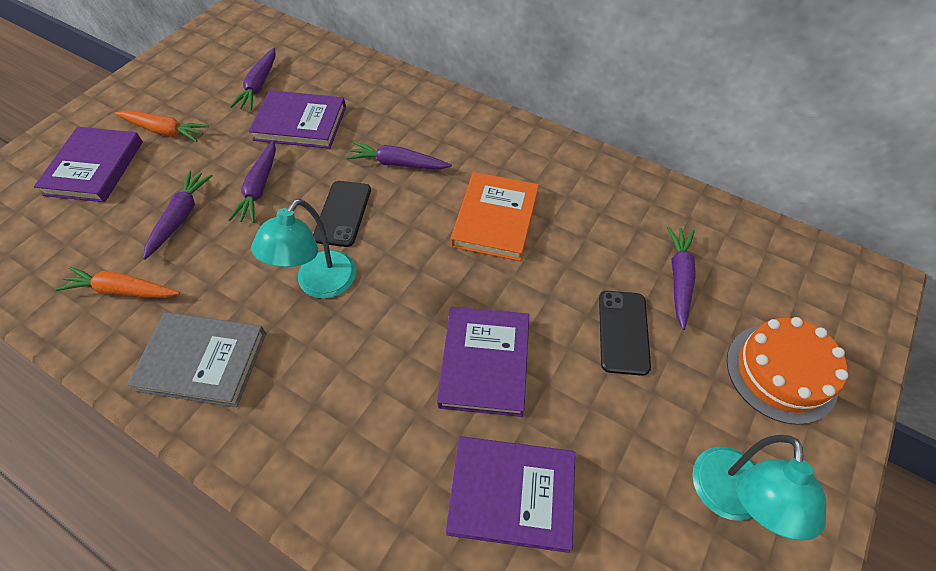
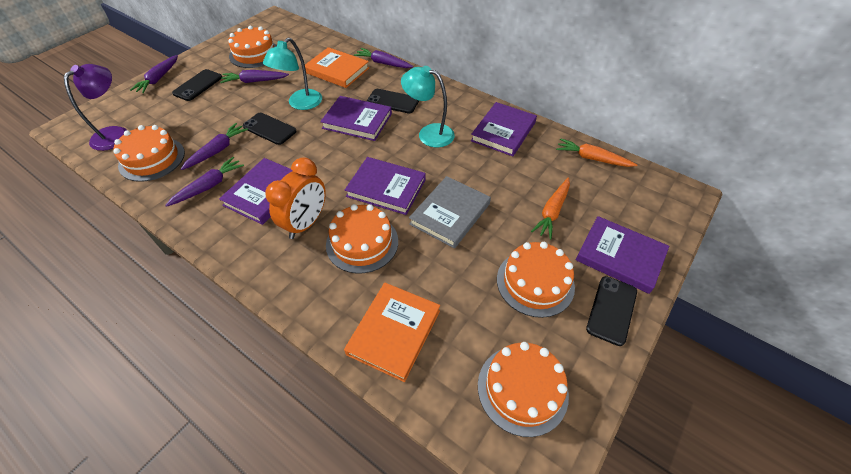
black phone: [313,181,371,247] [599,291,651,376] = 2 -> [172,69,222,101] [242,113,297,145] [367,89,419,113] [586,276,637,346] = 4
orange book: [451,172,539,261] = 1 -> [305,47,369,88] [344,283,440,382] = 2
orange cake: [727,317,848,425] = 1 -> [113,125,185,182] [228,26,277,68] [326,204,398,274] [478,342,569,437] [497,242,575,318] = 5
orange clock: none = 0 -> [265,157,326,239] = 1
purple book: [34,127,143,202] [249,90,346,149] [437,307,529,417] [446,436,575,553] = 4 -> [219,158,292,225] [320,96,392,141] [345,157,426,215] [471,102,537,156] [576,216,669,294] = 5
purple lamp: none = 0 -> [64,64,127,151] = 1

